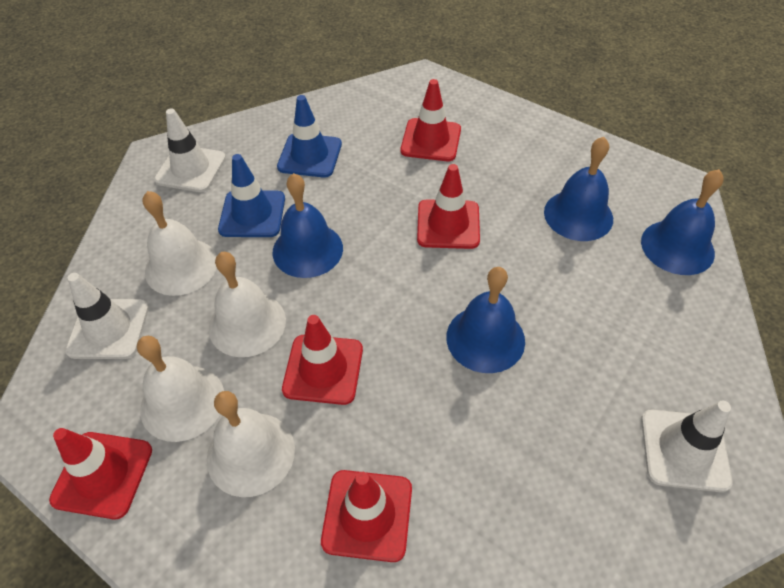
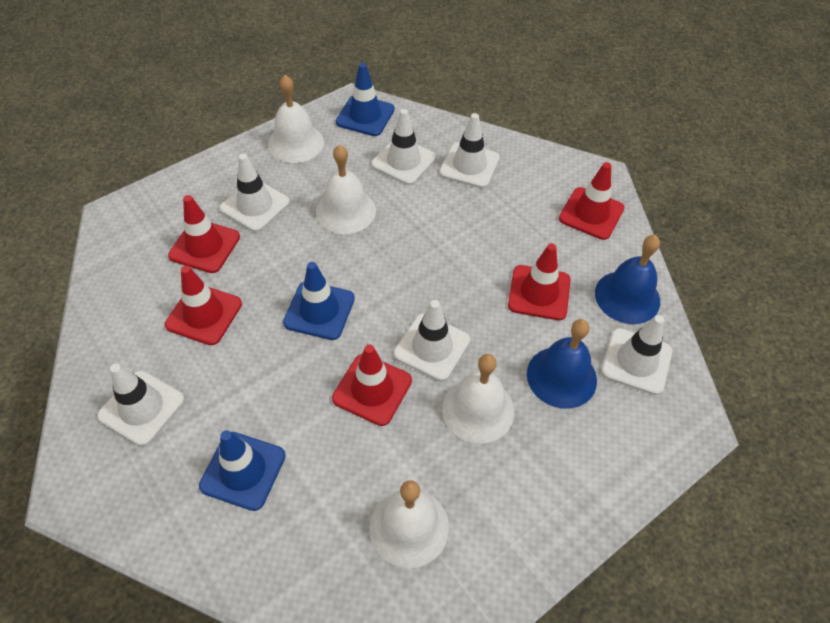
blue bell: [273,173,343,278] [446,267,525,373] [544,137,613,241] [641,169,724,275] = 4 -> [527,319,597,409] [595,235,660,324] = 2
blue traffic cone: [218,154,285,237] [277,95,342,178] = 2 -> [199,430,286,511] [283,262,355,340] [336,63,395,136] = 3
white traffic cone: [65,273,149,359] [154,108,226,192] [641,401,733,492] = 3 -> [97,363,185,446] [220,154,290,232] [371,109,436,185] [394,300,470,381] [439,113,500,188] [601,315,673,395] = 6

